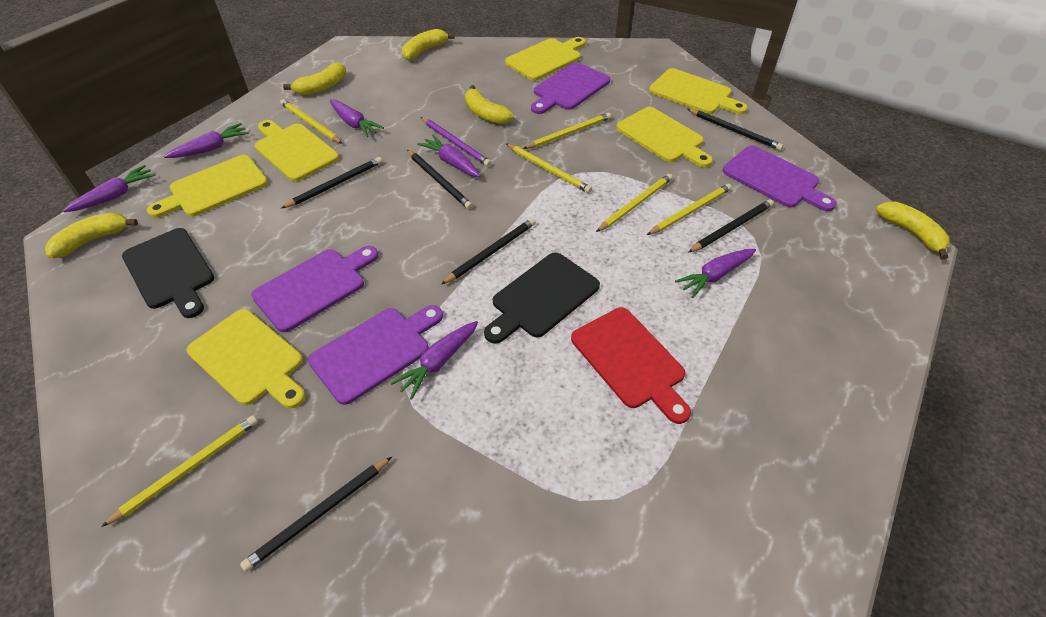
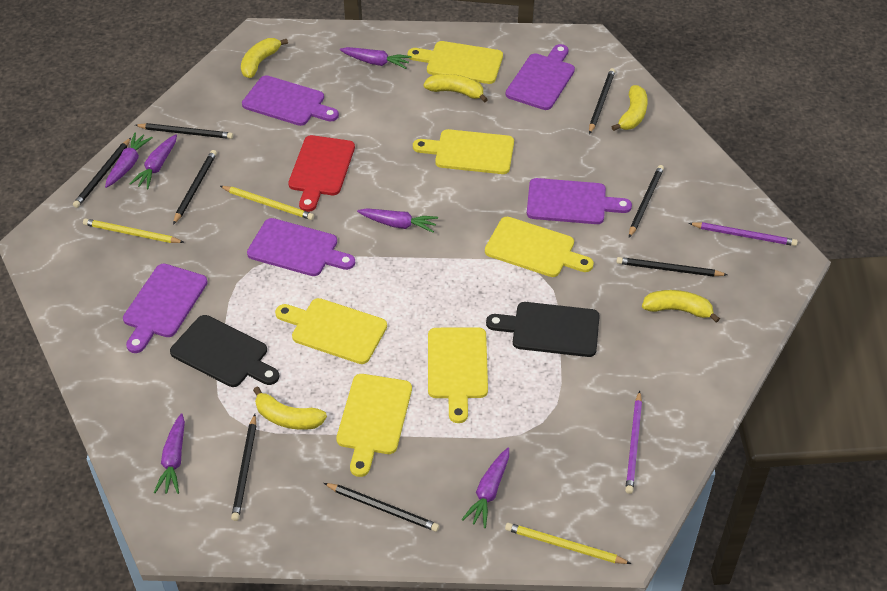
black pencil: [240,457,392,572] [282,157,382,208] [407,150,473,209] [441,218,536,284] [688,109,783,150] [688,199,774,253] = 6 -> [73,138,131,208] [135,123,233,139] [173,150,217,225] [231,414,256,521] [324,483,439,532] [589,68,615,134] [617,257,728,277] [629,165,664,238] = 8
purple cutting board: [251,246,378,332] [308,305,443,405] [531,62,610,114] [723,145,837,211] = 4 -> [123,264,208,353] [242,75,339,126] [247,218,355,276] [506,44,575,110] [527,178,632,224] = 5
purple pencil: [421,117,491,167] = 1 -> [625,391,642,494] [688,222,798,246] = 2
yellow pencil: [101,415,258,527] [280,99,343,144] [506,144,592,193] [523,113,611,149] [596,174,673,232] [647,184,732,235] = 6 -> [83,219,184,243] [220,186,314,220] [505,523,631,564] = 3

